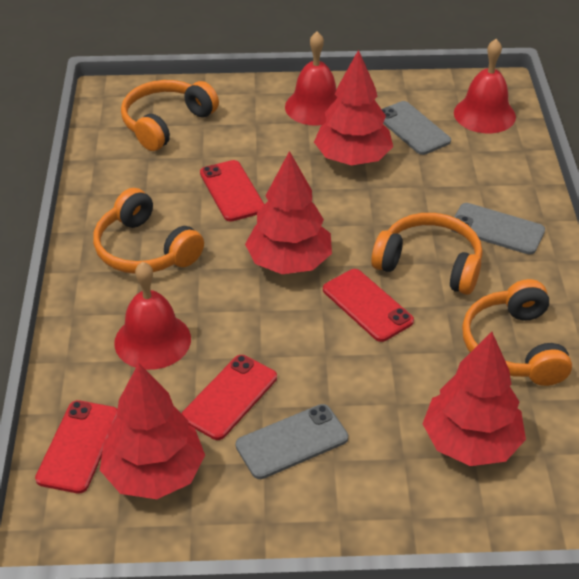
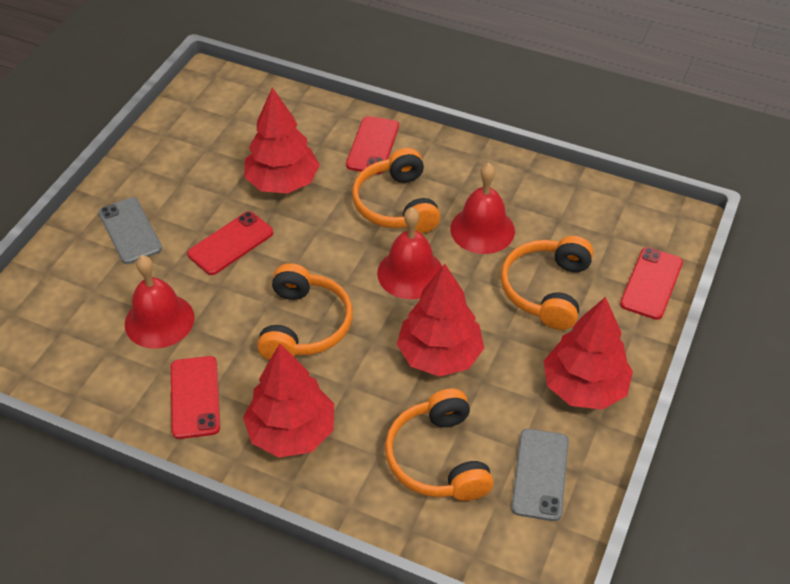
grey phone: [236,404,348,479] [382,101,451,155] [451,203,545,255] = 3 -> [98,197,162,264] [511,429,569,521] = 2

